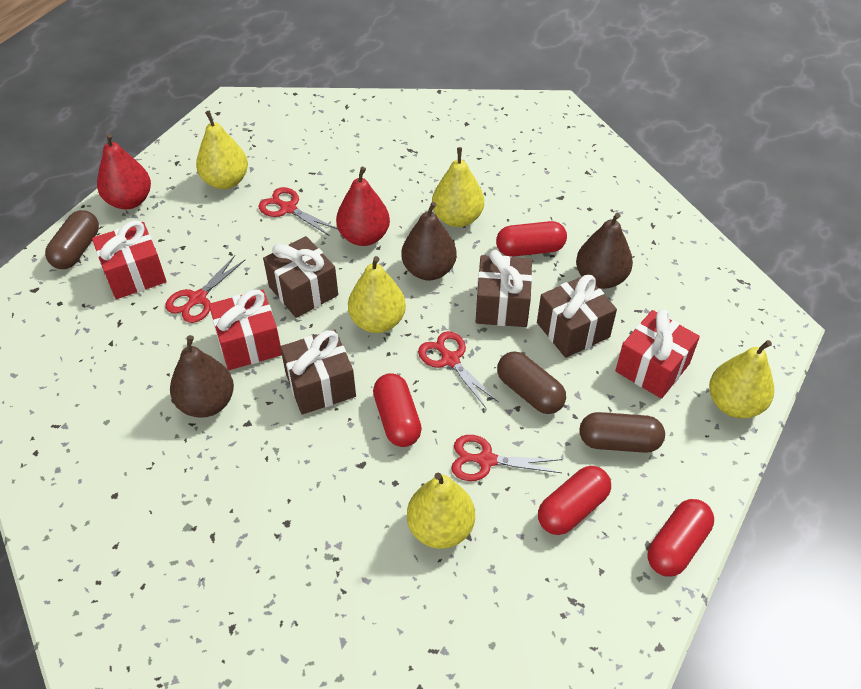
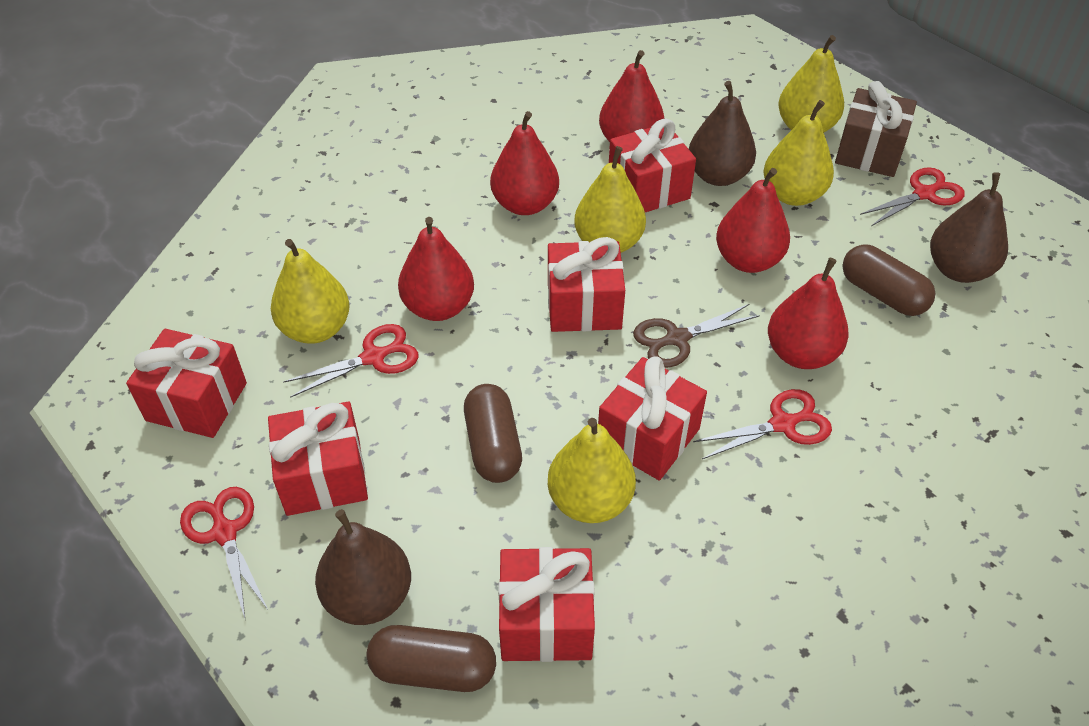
brown gift: [263,236,338,318] [280,329,356,414] [476,250,532,327] [537,275,617,358] = 4 -> [835,81,917,177] = 1
brown scissors: none = 0 -> [633,304,760,368] = 1
red capsule: [373,373,422,447] [496,221,567,257] [538,466,611,535] [647,499,714,577] = 4 -> none = 0
red gift: [92,221,167,299] [209,289,282,370] [615,310,700,399] = 3 -> [126,329,247,438] [268,402,368,516] [498,547,595,662] [548,237,625,332] [598,356,707,481] [609,119,696,212] = 6
red pear: [97,133,151,209] [336,167,390,246] = 2 -> [398,217,474,321] [490,111,559,215] [599,50,664,142] [716,168,790,273] [768,258,849,369] = 5

